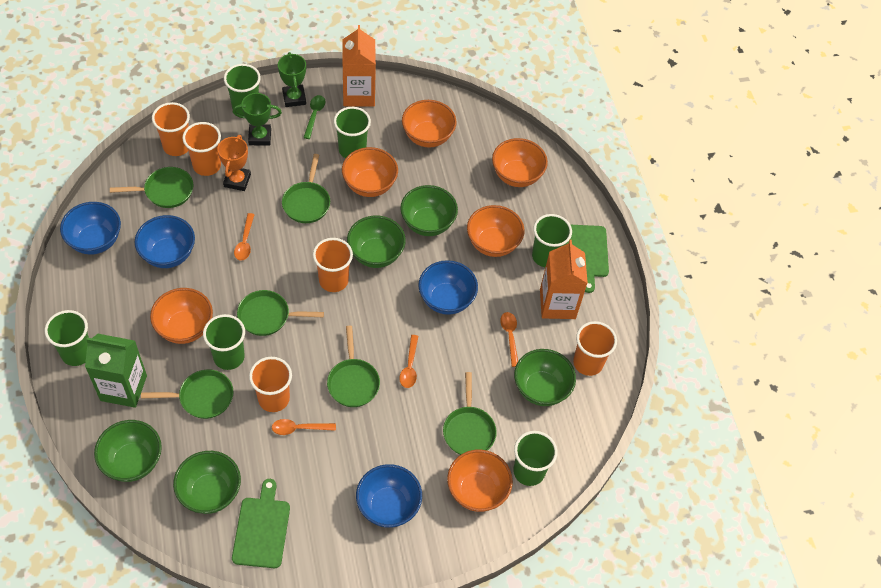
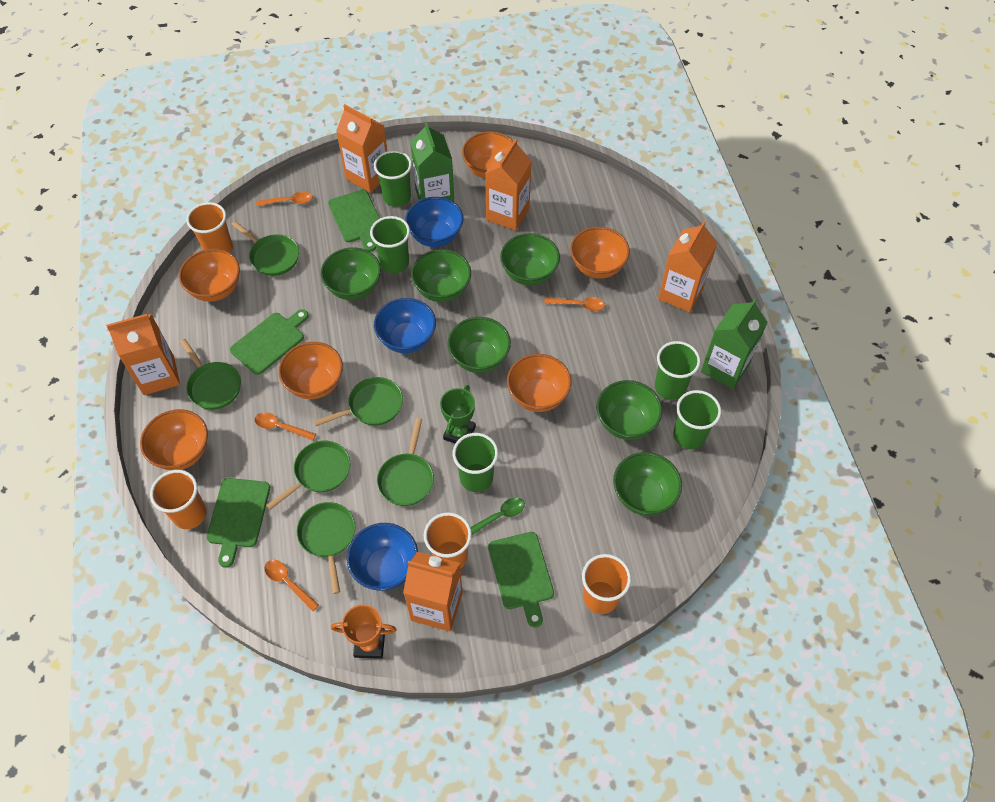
blue bowl: [60,202,121,255] [135,215,195,268] [356,464,422,528] [418,260,478,315] = 4 -> [347,523,418,591] [374,298,436,353] [405,197,464,247] = 3
green bowl: [94,420,162,482] [173,451,241,514] [347,216,406,268] [400,185,458,236] [514,349,576,406] = 5 -> [321,247,381,300] [411,249,471,302] [448,317,511,373] [500,233,560,286] [597,380,662,440] [613,452,682,516] = 6
green carton: [85,334,147,408] = 1 -> [410,122,454,202] [701,298,768,389] = 2
green cup: [45,310,89,366] [203,314,245,370] [224,64,261,115] [334,107,371,158] [513,431,558,486] [532,214,572,267] = 6 -> [370,216,410,273] [374,150,412,207] [453,433,498,492] [655,341,700,400] [673,390,721,449] = 5
green cutting board: [232,479,290,568] [566,225,609,293] = 2 -> [206,478,270,568] [230,309,309,375] [328,189,380,252] [488,532,554,628] = 4
green trophy: [233,93,282,146] [278,52,306,107] = 2 -> [440,385,476,444] = 1
orange carton: [343,25,376,107] [540,240,588,319] = 2 -> [106,314,180,395] [336,104,387,193] [403,552,463,632] [485,139,532,231] [658,221,717,313] = 5
orange cup: [152,102,190,156] [183,122,221,176] [249,357,292,412] [313,238,353,292] [573,321,617,376] = 5 -> [150,470,207,529] [186,202,233,253] [424,512,472,569] [582,554,631,614] = 4

